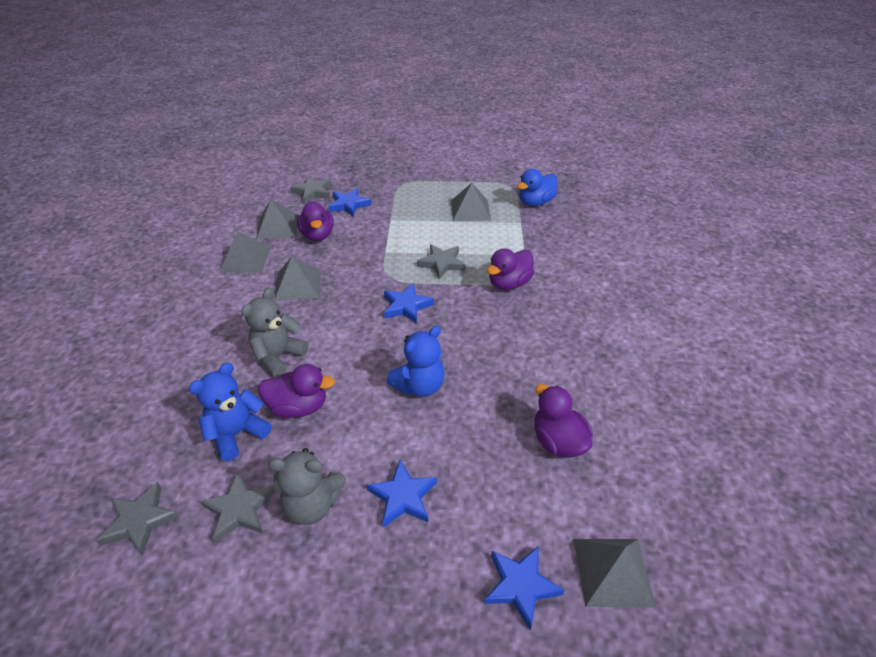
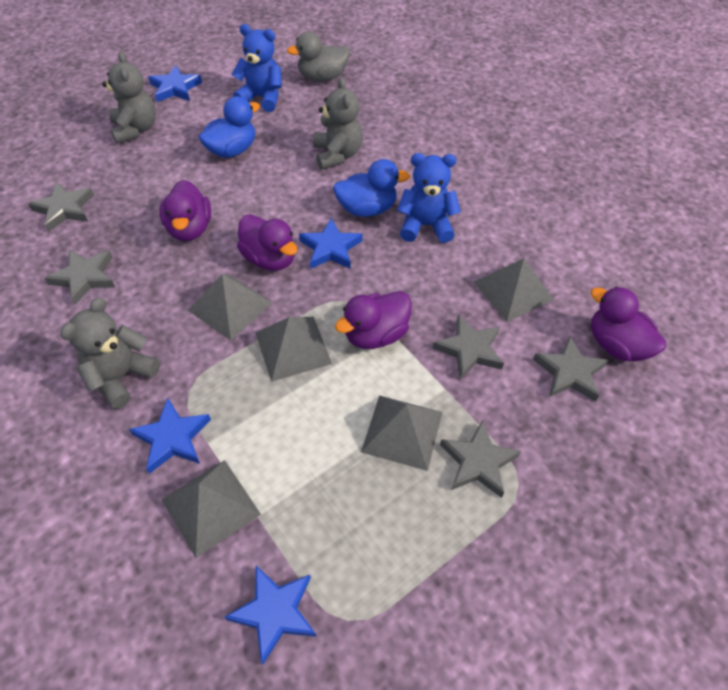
blue duck: [517,169,557,206] = 1 -> [198,96,260,158] [333,159,410,217] = 2
grey duck: none = 0 -> [287,32,350,81] = 1
grey star: [96,482,180,555] [200,472,276,543] [290,176,332,204] [417,244,466,279] = 4 -> [28,182,94,232] [45,249,115,305] [433,315,504,379] [440,420,521,498] [533,336,609,402] = 5
grey teddy bear: [241,288,309,377] [268,448,346,525] = 2 -> [60,298,160,409] [102,52,156,144] [313,77,363,169] = 3

